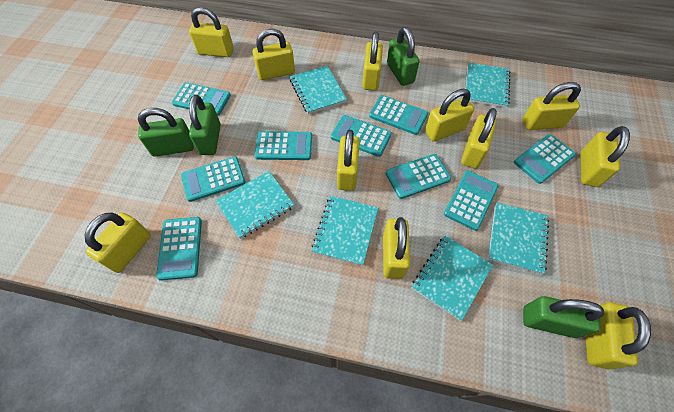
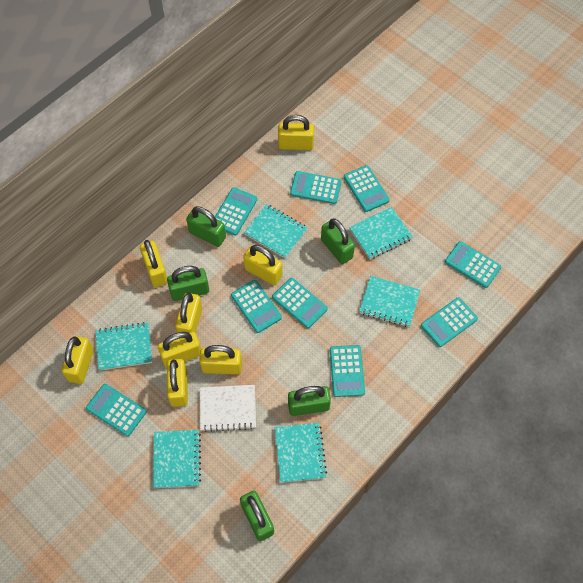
green padlock: [138,108,194,157] [189,95,221,155] [387,27,420,86] [523,296,604,338] = 4 -> [167,266,209,301] [186,206,226,247] [240,491,274,541] [288,386,331,416] [321,219,355,264] = 5
white notebook: none = 0 -> [200,385,256,432] = 1
yellow padlock: [85,212,151,273] [189,7,234,57] [252,29,295,80] [337,130,360,191] [362,32,383,91] [383,217,410,279] [425,89,474,142] [461,108,497,169] [522,82,581,130] [580,126,630,187] [585,302,651,369] = 11 -> [62,336,94,384] [140,240,168,287] [158,332,201,368] [167,359,188,407] [175,292,202,333] [199,345,242,374] [243,245,282,285] [278,115,314,150] = 8

